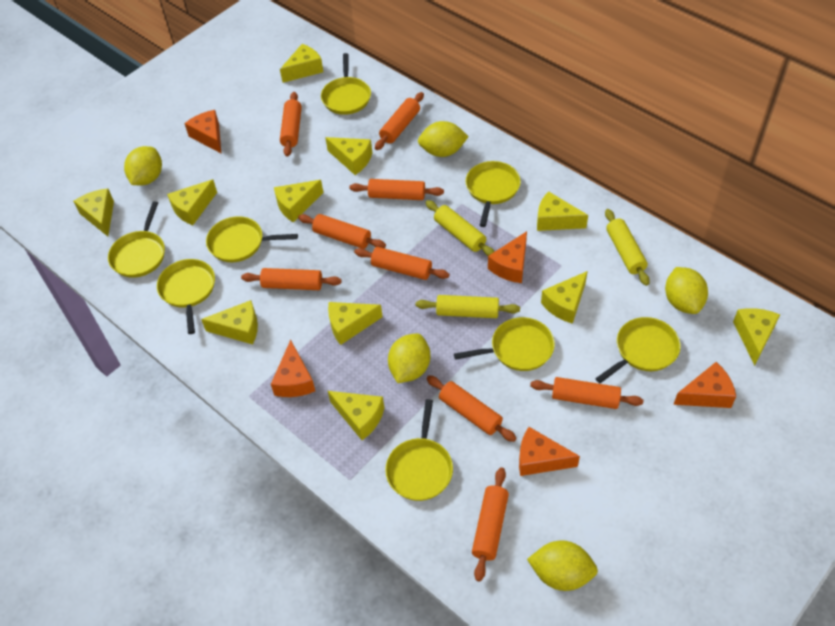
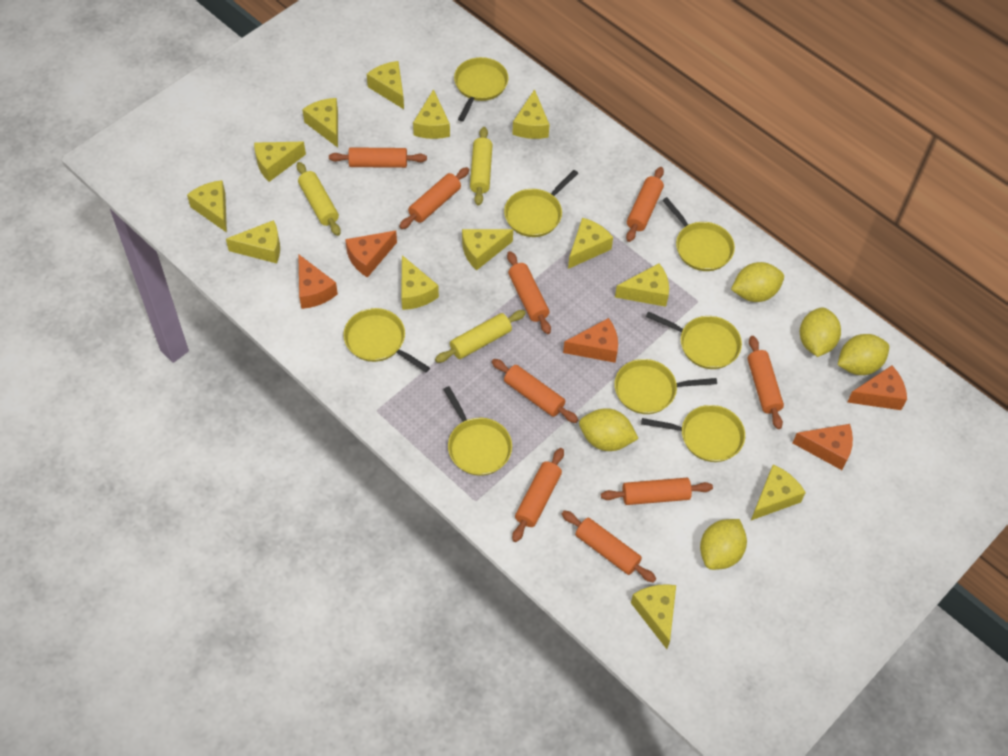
yellow cheese: [73,189,114,236] [167,179,217,225] [201,300,258,344] [274,180,323,222] [280,44,323,83] [325,137,372,175] [328,302,383,345] [328,391,384,440] [537,191,588,231] [541,271,588,324] [733,308,780,366] = 11 -> [187,180,227,233] [226,220,280,263] [254,142,306,182] [302,98,338,148] [367,61,404,109] [401,255,439,310] [413,89,450,139] [462,229,513,270] [512,89,550,139] [568,218,613,269] [615,263,669,307] [631,584,676,649] [751,465,806,520] = 13

